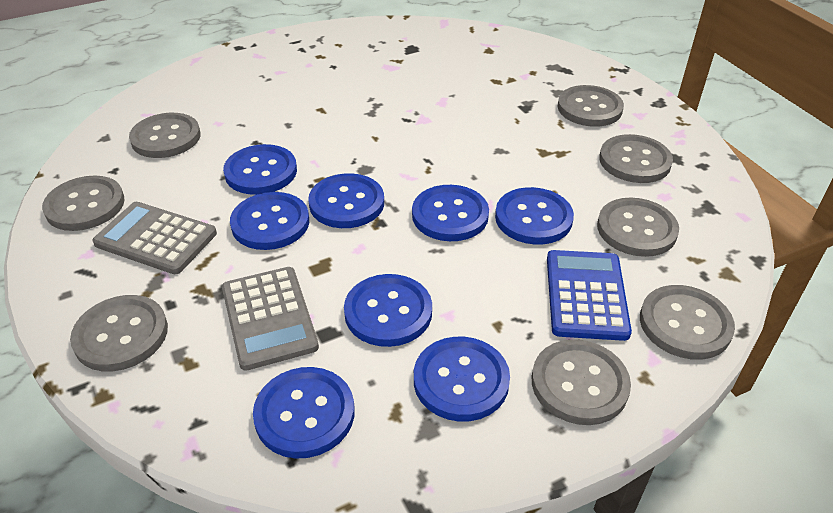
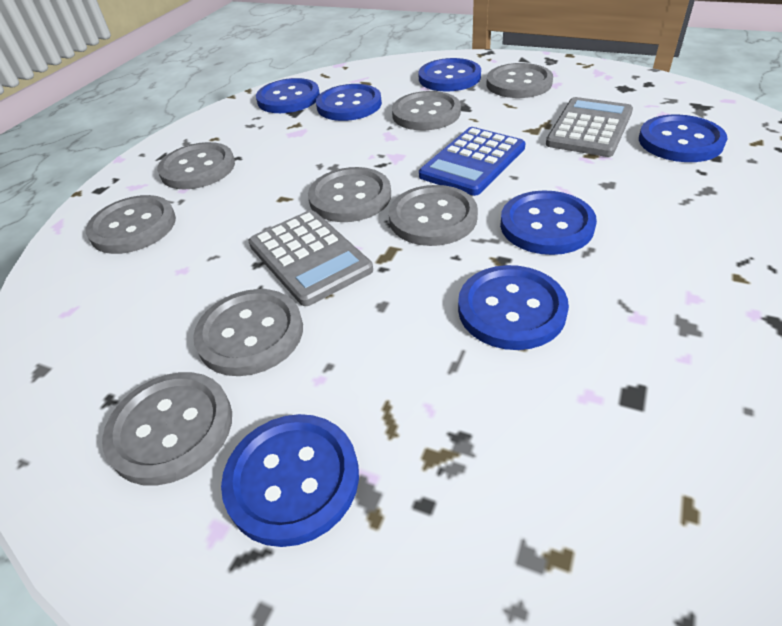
blue button: [223,144,297,195] [230,192,309,250] [253,367,355,459] [308,173,384,228] [344,274,432,347] [412,185,489,241] [414,337,510,422] [495,187,574,245] = 8 -> [221,414,359,547] [256,78,320,113] [316,84,382,121] [418,58,481,91] [458,265,569,350] [500,190,597,255] [639,114,727,162] = 7

